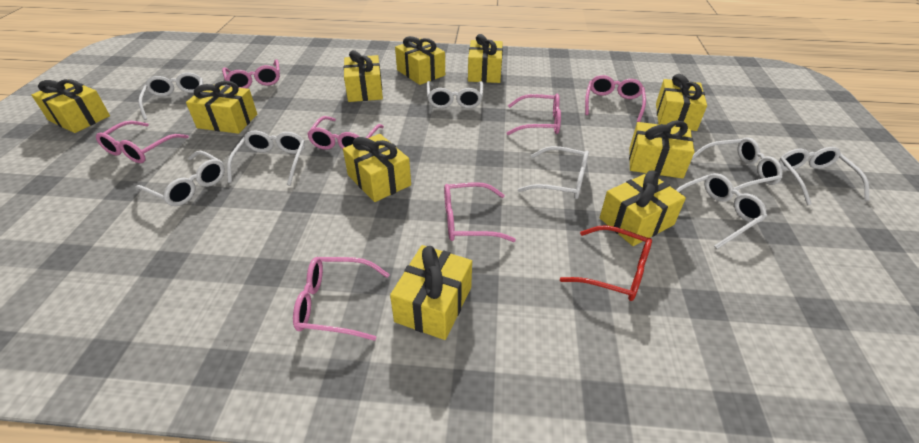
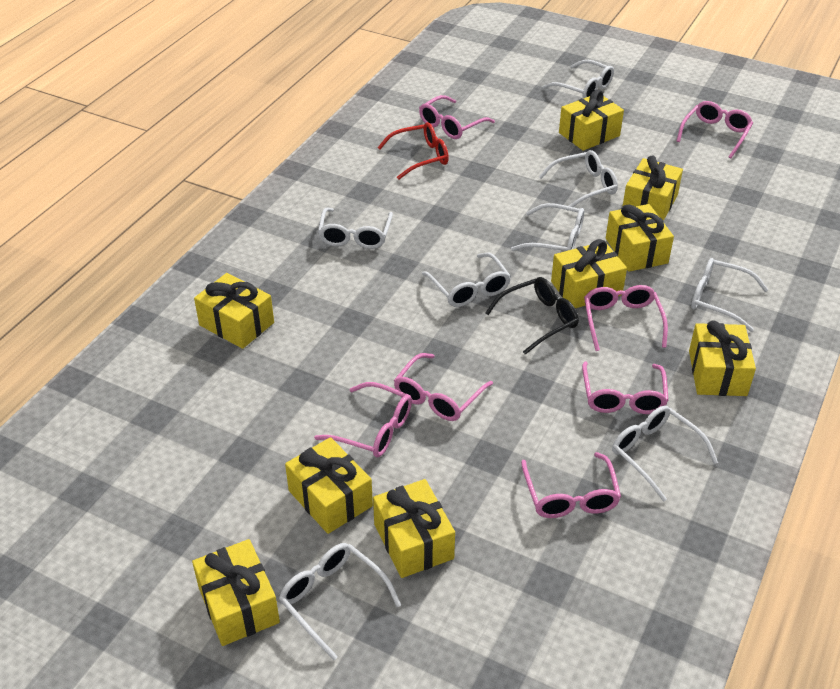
black glasses: none = 0 -> [485,277,579,355] = 1
yellow gift: [31,79,110,133] [186,81,257,134] [343,134,411,202] [344,50,383,102] [390,245,472,340] [395,36,445,85] [468,34,503,83] [600,170,686,246] [629,120,695,179] [656,74,707,131] = 10 -> [192,539,280,646] [194,273,274,349] [285,437,373,534] [373,479,455,578] [551,239,627,308] [559,90,624,151] [606,204,674,272] [623,156,683,221] [689,321,756,396] = 9

